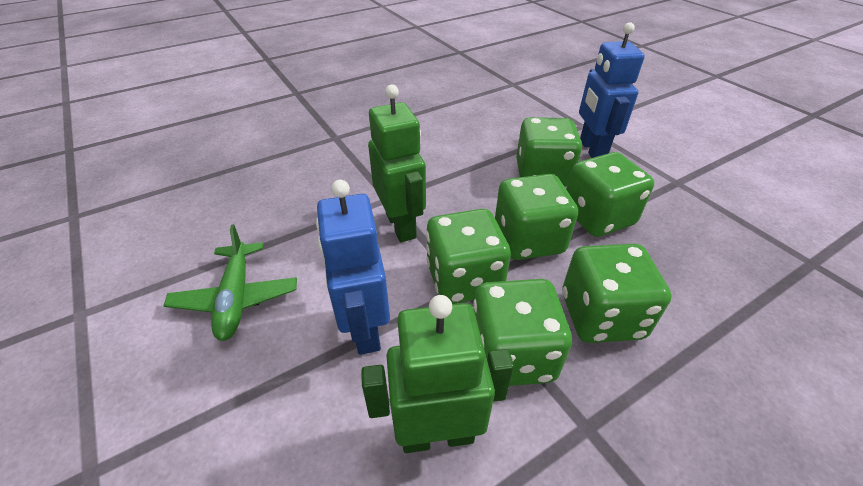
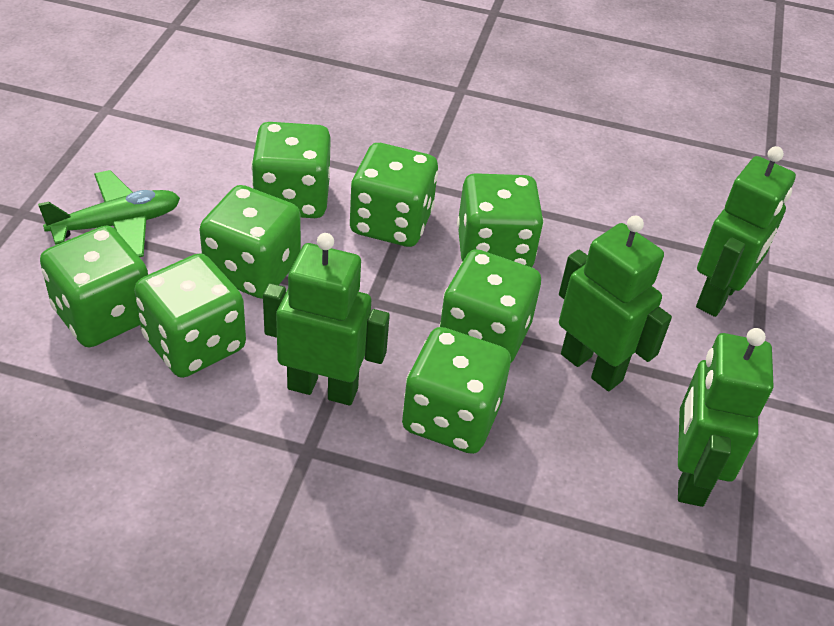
blue robot: [316,180,390,355] [579,22,645,158] = 2 -> none = 0
green dice: [426,209,511,304] [474,279,572,386] [495,174,578,260] [516,117,582,187] [562,244,671,343] [566,152,655,237] = 6 -> [40,226,148,347] [134,253,246,378] [199,185,301,299] [251,122,331,218] [350,143,438,247] [402,327,511,454] [439,249,541,363] [457,173,544,267] = 8
green robot: [361,295,514,453] [368,85,426,242] = 2 -> [263,233,390,406] [559,215,672,391] [678,328,773,507] [696,146,796,317] = 4

